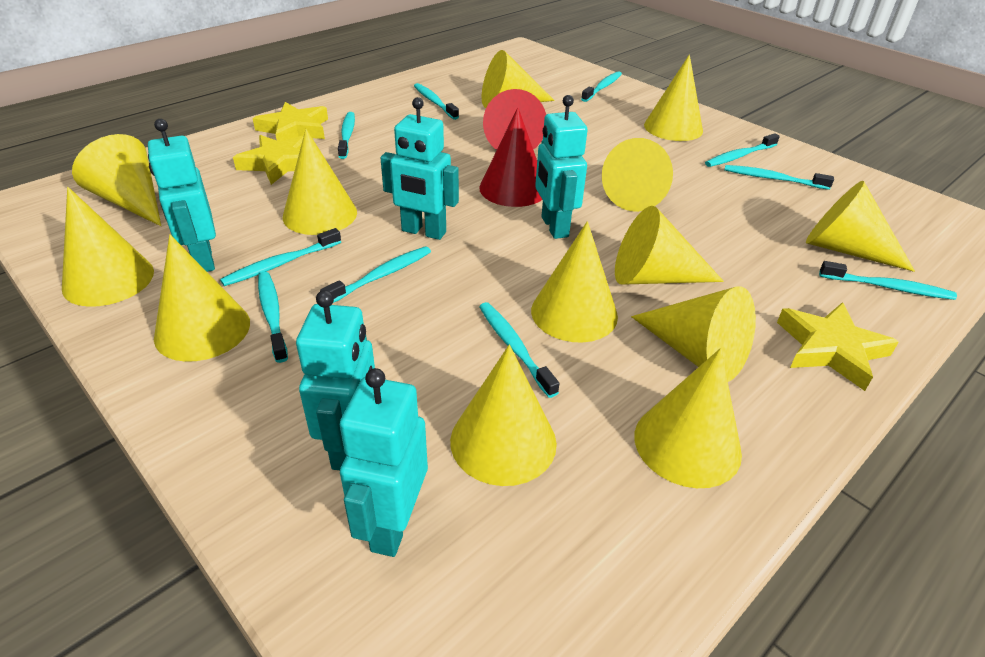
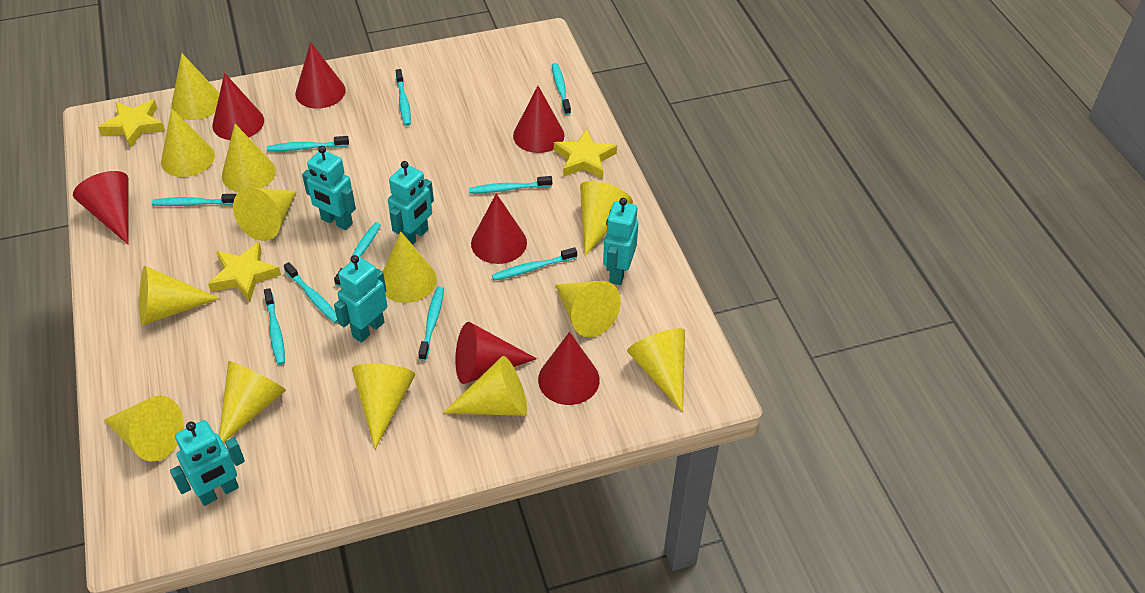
red cone: [479,107,542,207] [483,89,546,150] = 2 -> [73,171,129,244] [212,73,264,140] [295,42,346,109] [455,322,537,384] [471,193,527,264] [513,86,565,153] [538,332,600,405] = 7

